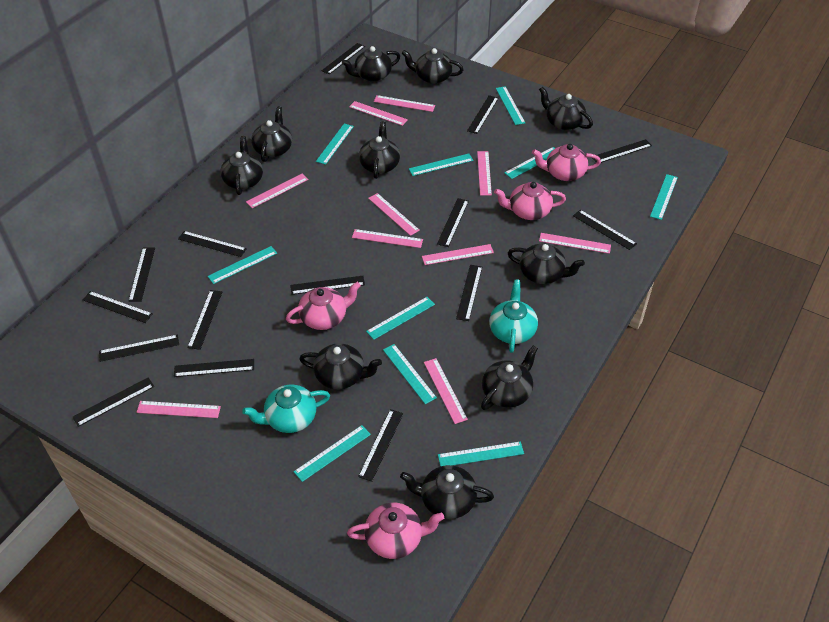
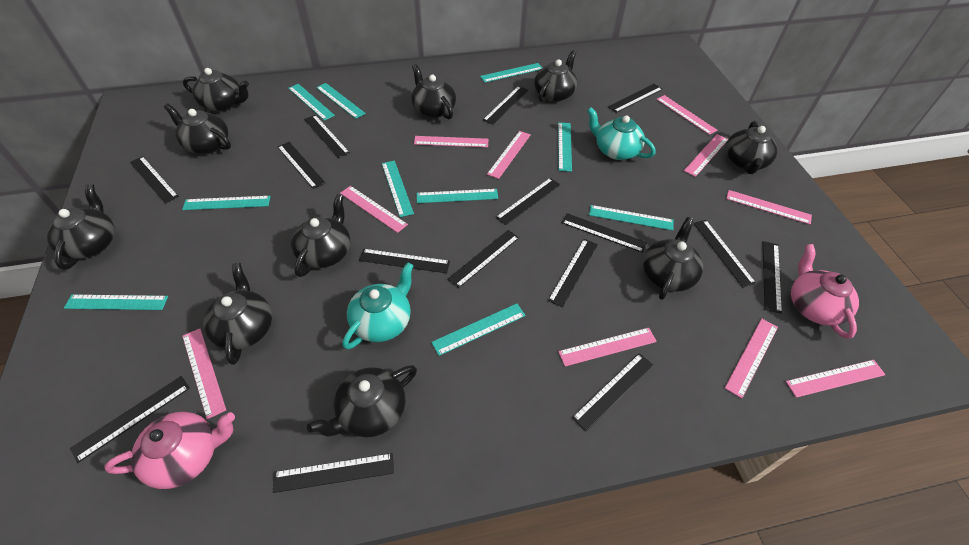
pink teapot: [286,282,361,330] [347,503,444,559] [494,182,566,220] [532,144,601,181] = 4 -> [104,412,235,489] [791,244,859,339] = 2

